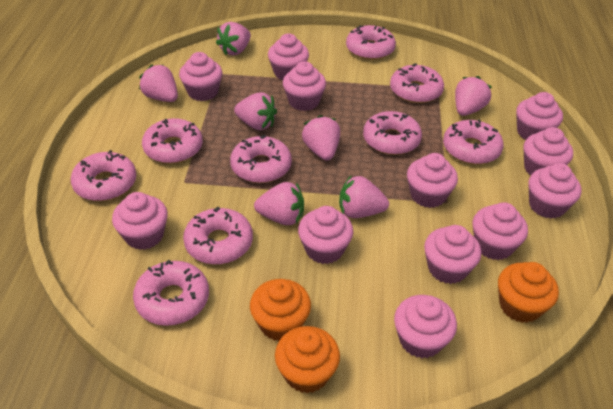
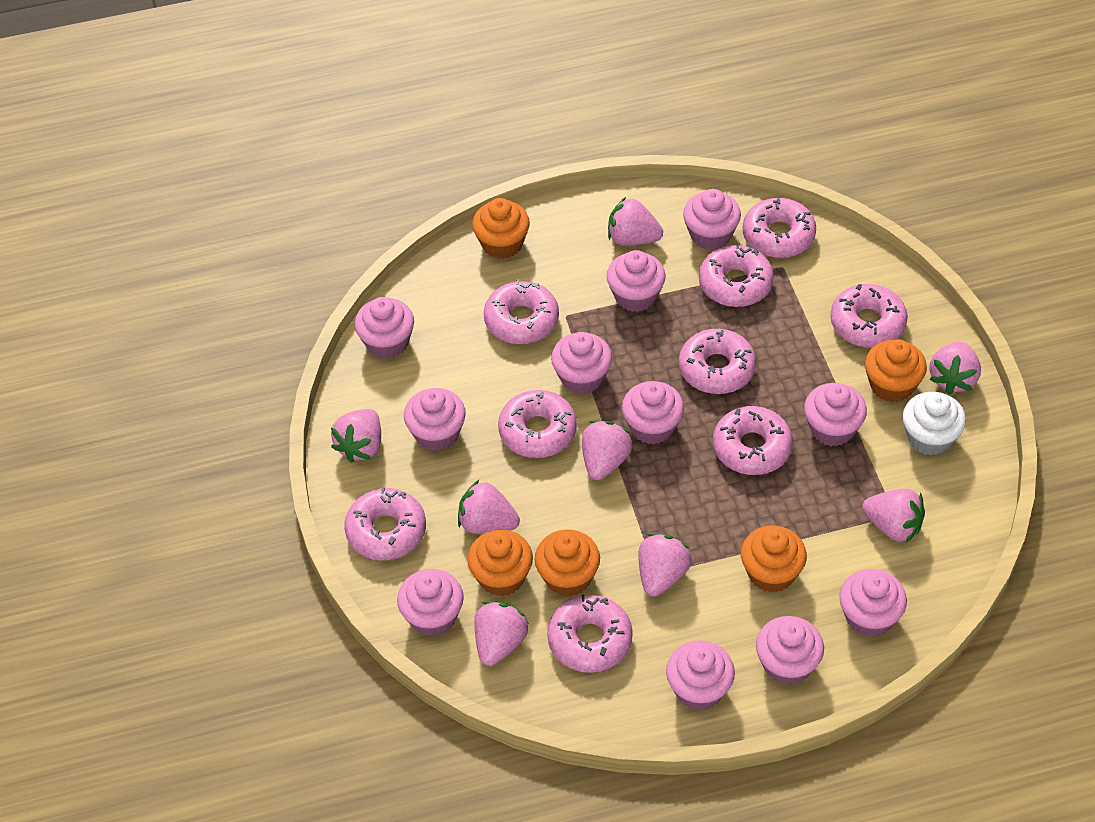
orange cupcake: [250,279,311,341] [275,326,340,393] [498,262,559,323] = 3 -> [467,529,533,596] [472,198,530,259] [534,529,600,597] [741,526,807,593] [865,339,927,402] = 5
pink cupcake: [112,192,168,250] [179,52,223,101] [268,33,309,80] [283,61,326,111] [298,206,353,264] [394,295,457,358] [407,153,458,208] [424,225,481,284] [473,202,528,260] [516,92,563,140] [523,127,573,175] [528,163,581,219] = 12 -> [355,297,414,359] [397,569,464,636] [404,388,466,451] [551,332,612,394] [606,250,666,312] [622,381,684,445] [666,640,735,710] [683,189,741,250] [756,616,824,685] [804,383,867,447] [839,569,907,637] = 11
pink strawberry: [139,64,178,102] [216,22,251,55] [234,92,277,130] [254,182,304,225] [302,115,340,160] [339,175,389,218] [455,76,492,116] = 7 -> [331,409,381,463] [458,480,520,534] [474,601,529,666] [582,421,632,481] [608,197,663,245] [638,533,691,597] [862,489,925,543] [929,342,981,395] = 8
white cupcake: none = 0 -> [903,392,966,456] = 1

